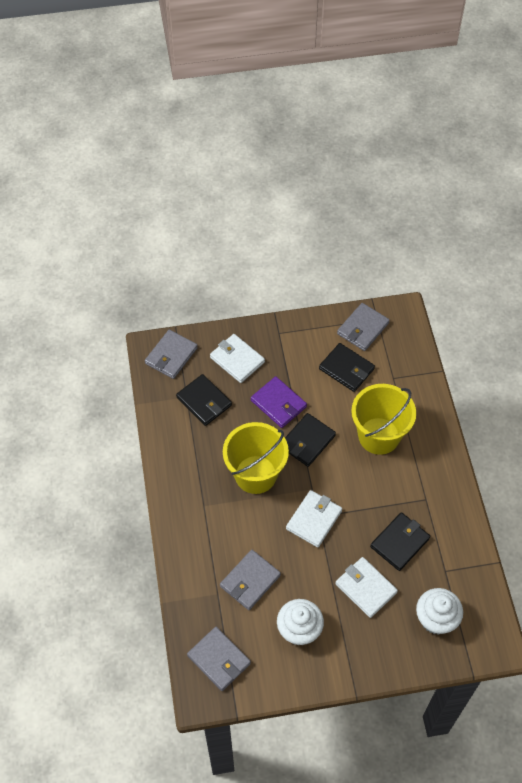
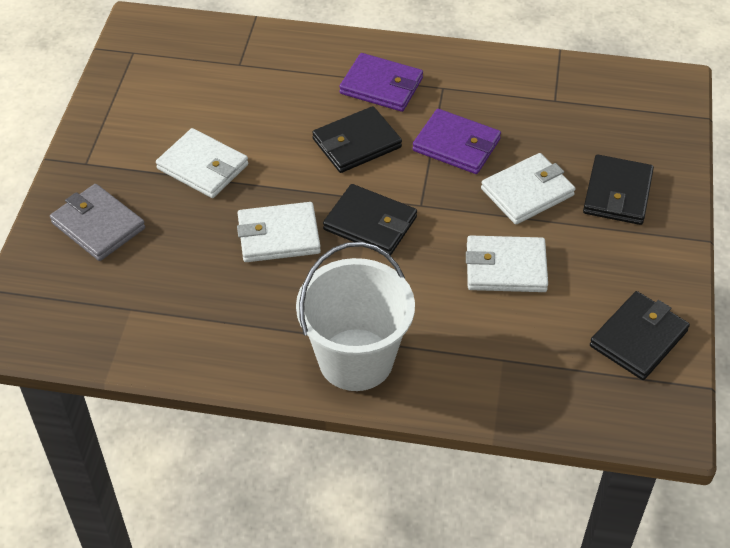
grey wallet: [145,330,198,379] [187,627,251,691] [220,550,281,610] [337,303,390,351] = 4 -> [50,184,145,261] = 1
purple wallet: [251,376,307,428] = 1 -> [339,53,423,112] [412,109,501,174] = 2
white bucket: none = 0 -> [296,242,415,391] = 1
white cupcake: [277,599,324,646] [416,588,463,635] = 2 -> none = 0
white wallet: [210,334,265,383] [286,490,342,547] [335,557,398,618] = 3 -> [156,128,248,198] [237,202,321,262] [466,235,548,292] [481,153,576,224] = 4
yellow bucket: [223,422,289,494] [351,384,416,455] = 2 -> none = 0

